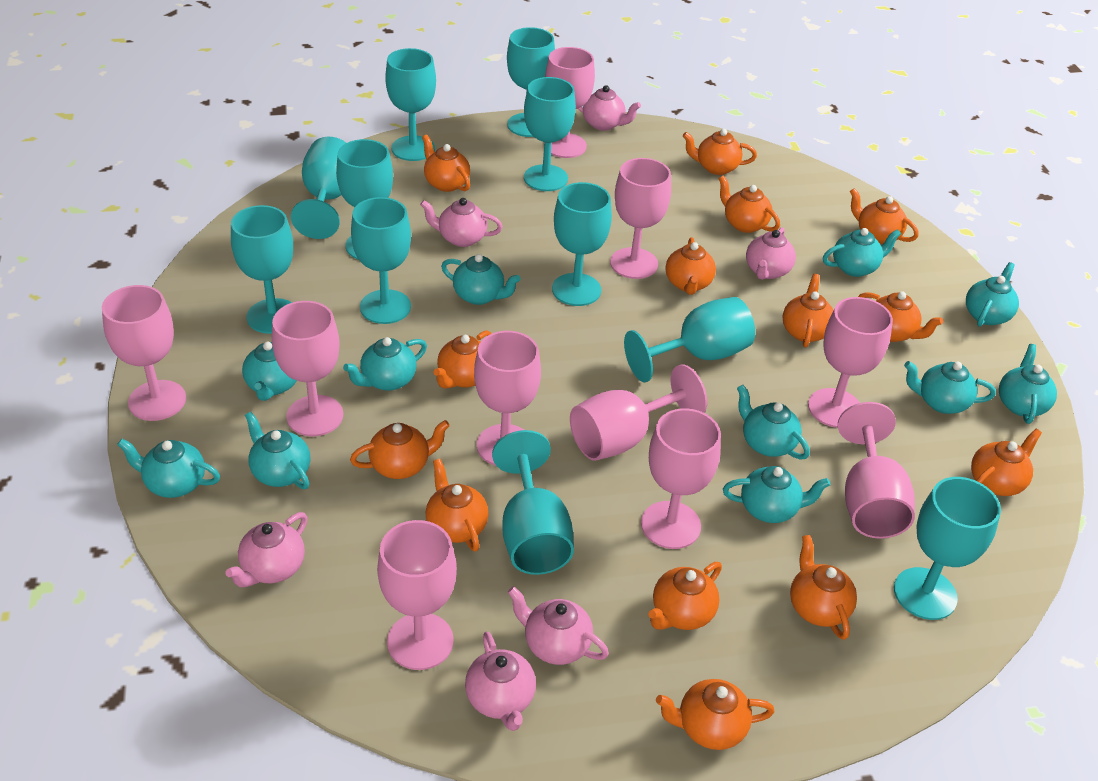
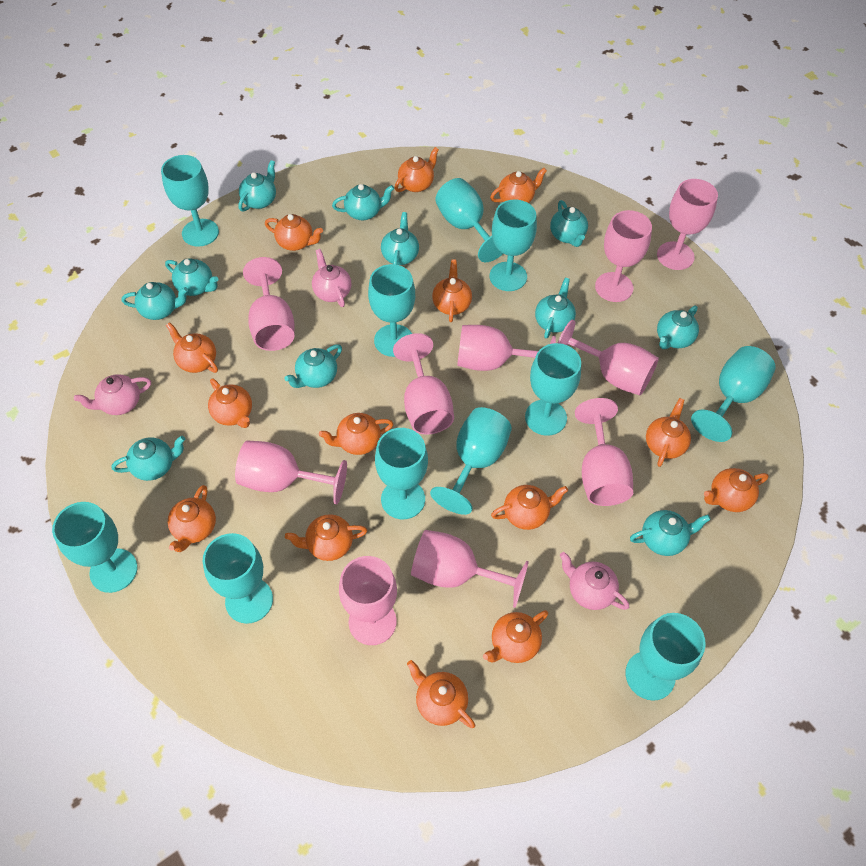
pink teapot: [225,512,308,587] [420,198,503,247] [465,631,536,731] [508,586,609,665] [578,85,641,131] [746,227,796,280] = 6 -> [74,374,151,415] [312,249,351,307] [560,552,629,610] = 3

